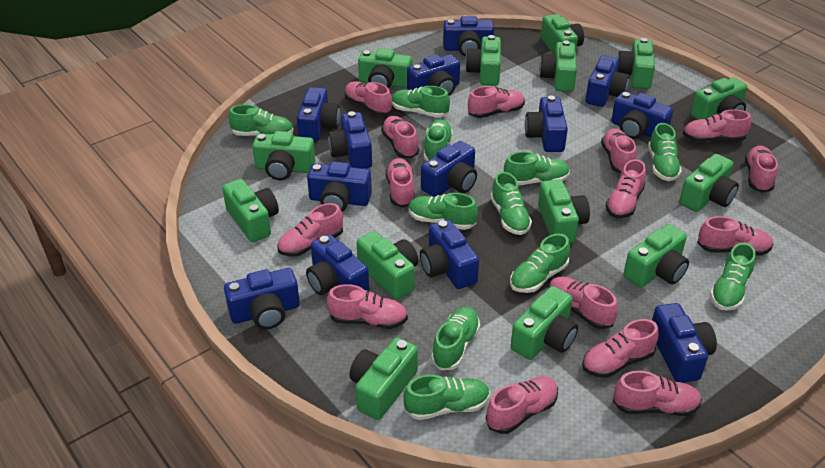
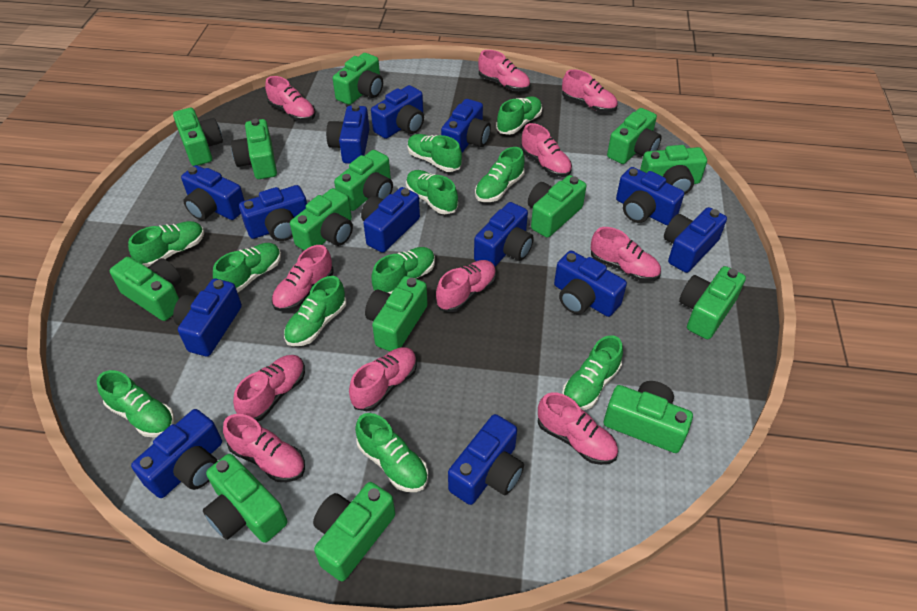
pink shoe: [277,203,343,257] [327,284,408,329] [345,81,392,116] [381,116,419,158] [385,158,415,207] [468,86,525,118] [486,376,558,434] [549,277,618,329] [582,319,659,378] [601,128,637,173] [606,159,646,218] [613,371,702,416] [683,109,751,142] [697,216,774,256] [745,146,778,193] = 15 -> [223,414,305,482] [233,355,305,422] [265,76,316,121] [272,245,334,311] [349,347,417,411] [436,260,496,312] [478,50,530,91] [521,123,572,177] [538,392,618,465] [562,69,618,112] [591,227,661,282] = 11

